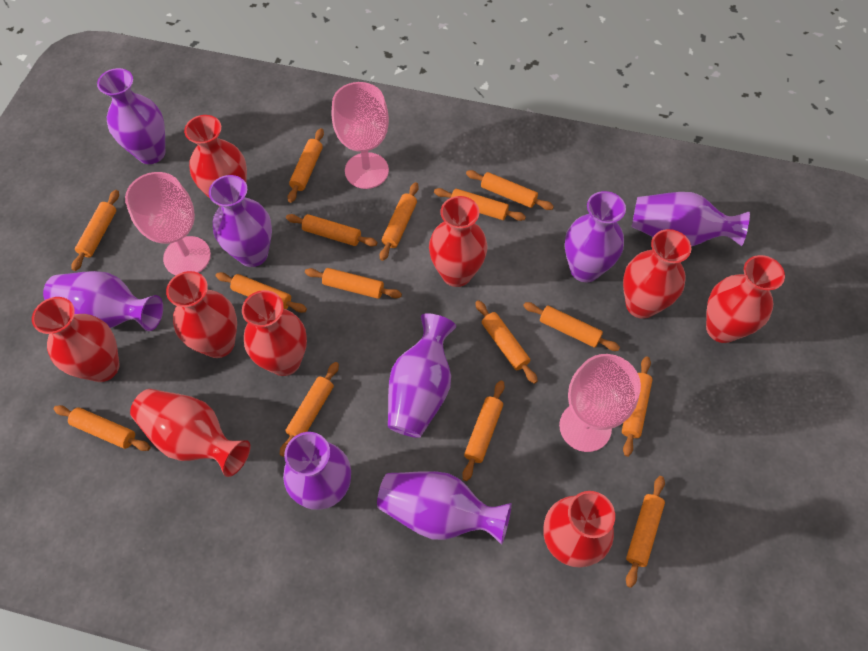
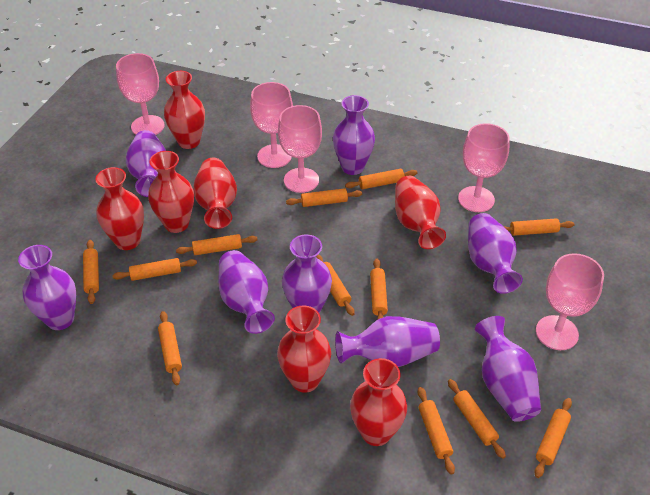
orange rolling pin: [54,405,151,451] [72,190,119,271] [216,272,307,313] [279,362,339,457] [286,214,378,247] [288,128,324,203] [305,268,402,299] [380,182,419,261] [434,188,526,221] [462,380,505,481] [466,170,554,210] [475,300,538,384] [523,302,620,351] [622,357,653,457] [626,476,665,588] = 15 -> [83,240,99,304] [112,258,197,281] [158,311,182,385] [176,234,258,255] [286,188,362,207] [316,254,354,316] [345,169,418,189] [370,258,388,320] [418,387,455,475] [448,379,506,459] [504,218,574,236] [534,398,572,478] = 12
pink goblet: [125,172,211,276] [332,82,389,189] [559,354,641,452] = 3 -> [116,53,165,135] [250,82,293,168] [278,105,322,193] [458,123,510,212] [536,253,604,350] = 5
red vase: [32,297,120,382] [130,389,250,477] [166,271,237,358] [184,115,247,207] [242,290,307,376] [429,196,488,287] [543,491,615,567] [623,229,691,319] [706,255,785,343] = 9 -> [96,167,144,250] [148,151,194,233] [164,71,205,149] [193,158,237,229] [277,305,331,393] [350,358,407,446] [395,176,446,249] = 7

